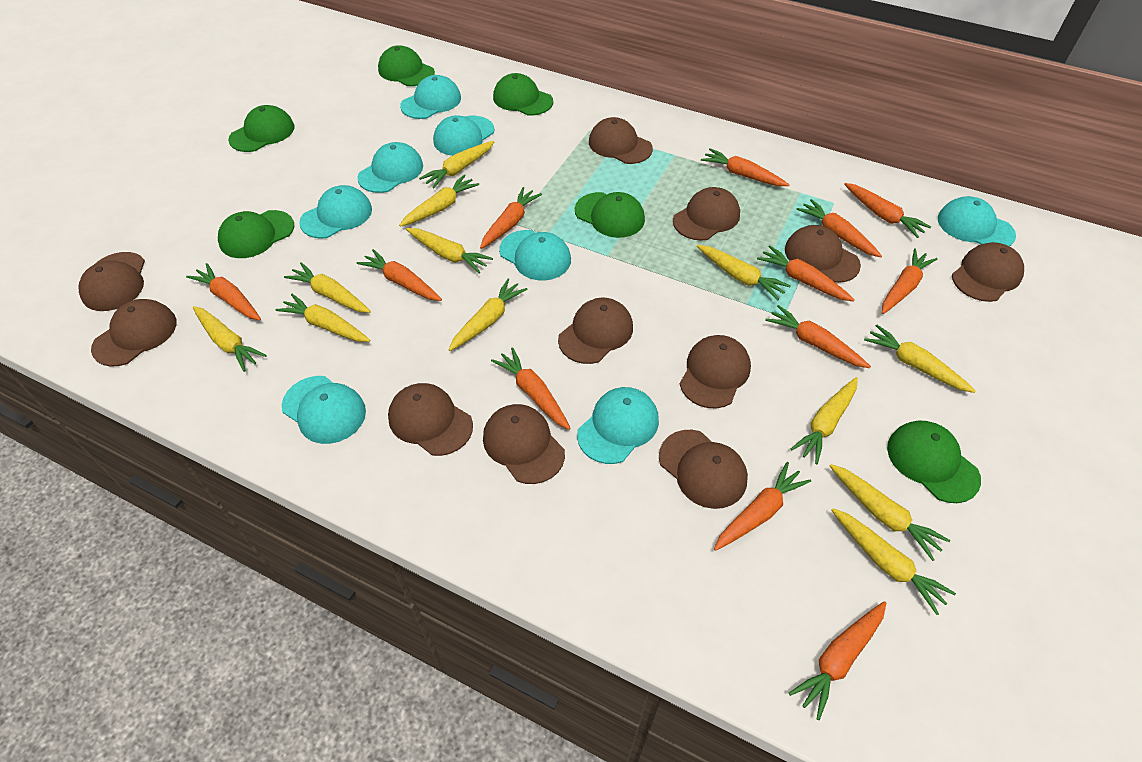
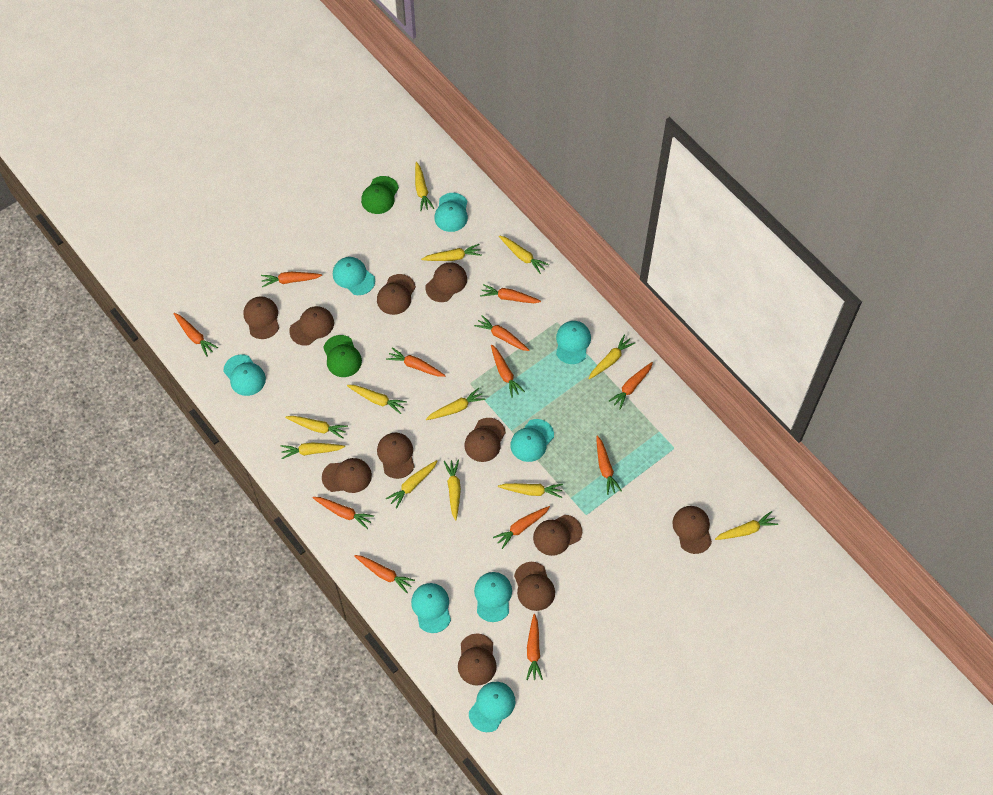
green cap: [218,210,294,258] [228,105,295,152] [378,45,435,86] [493,73,553,116] [575,192,645,238] [887,421,981,503] = 6 -> [323,335,362,377] [361,176,399,214] = 2

